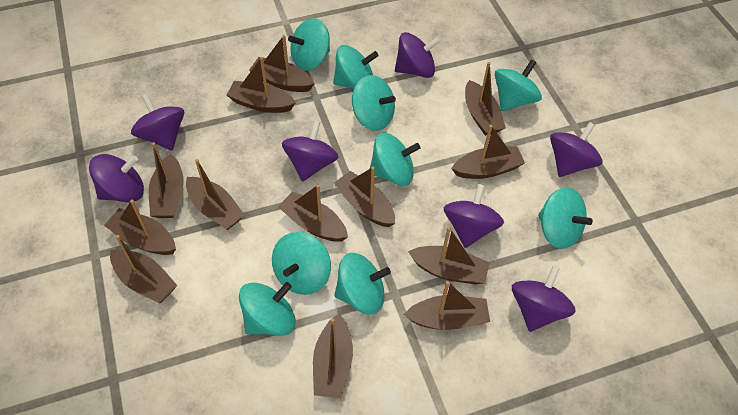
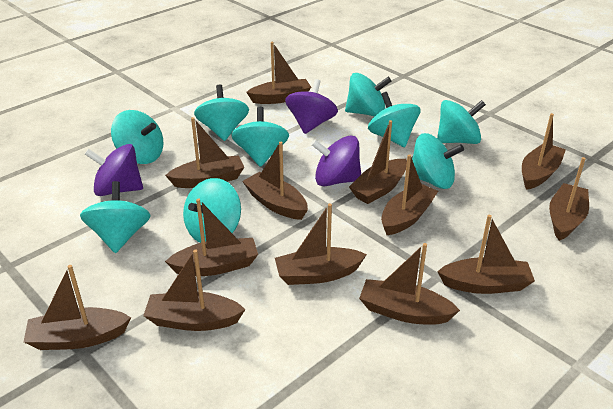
purple spinning top: [89,154,144,202] [131,94,184,151] [282,120,339,181] [395,32,441,78] [443,184,504,248] [512,266,576,332] [550,122,602,177] = 7 -> [85,144,143,196] [285,79,338,134] [311,136,361,186] = 3

